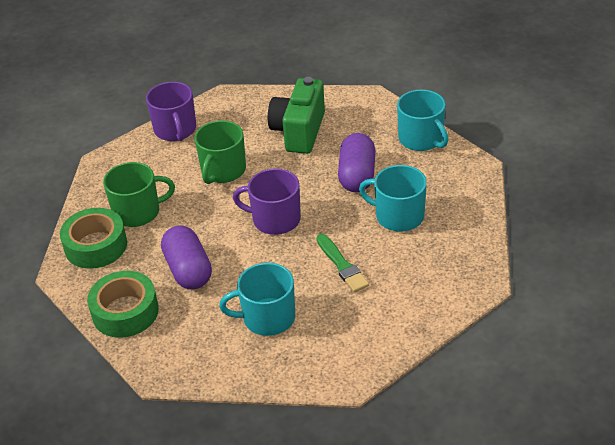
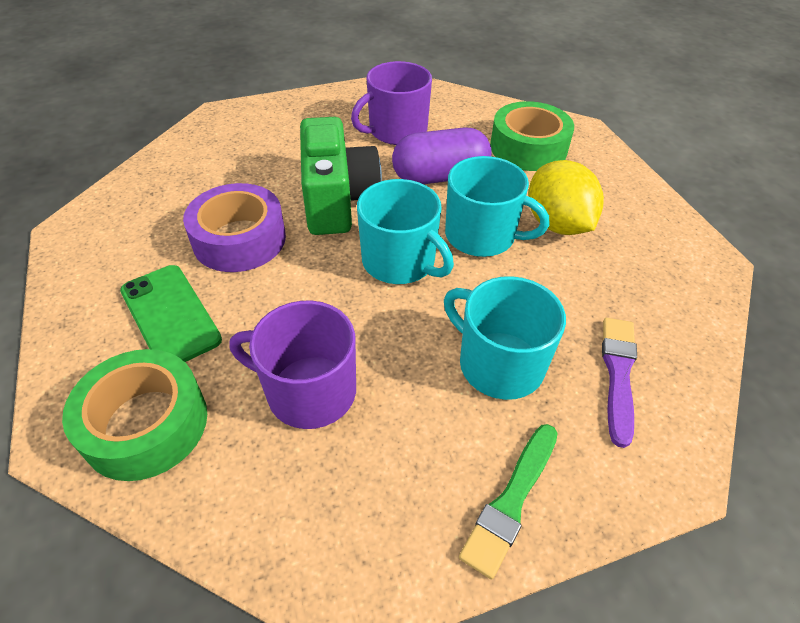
green mug: [103,162,175,227] [194,120,246,184] = 2 -> none = 0
green phone: none = 0 -> [120,265,222,362] = 1
purple brush: none = 0 -> [602,318,637,448] = 1
purple capsule: [161,225,212,289] [338,133,375,192] = 2 -> [392,127,492,184] = 1
purple tape: none = 0 -> [183,183,286,272] = 1
yellow lemon: none = 0 -> [528,160,604,235] = 1

